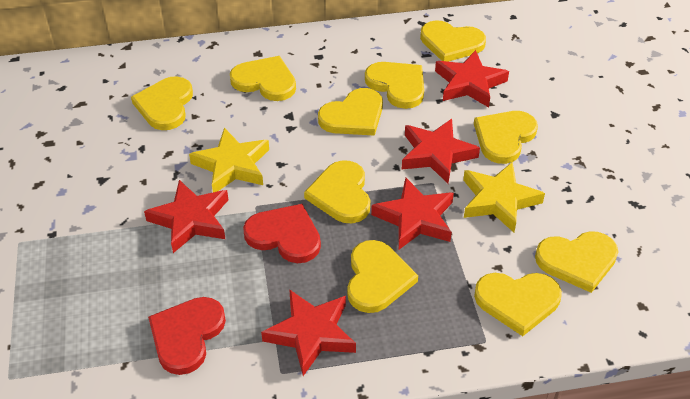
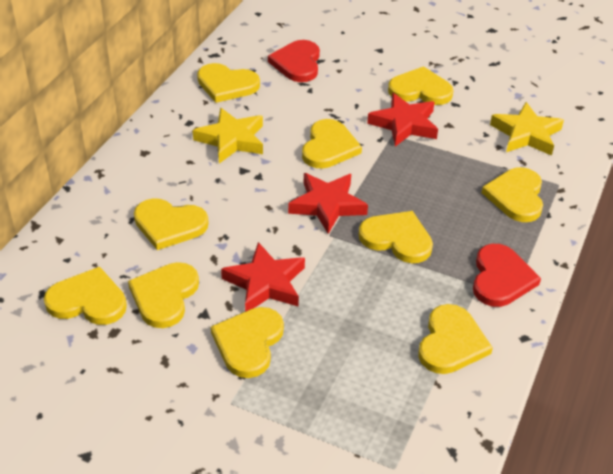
red star: [144,180,228,253] [261,289,356,376] [371,178,454,249] [402,119,480,184] [435,50,509,108] = 5 -> [221,242,305,312] [288,173,368,234] [367,93,438,147] = 3

